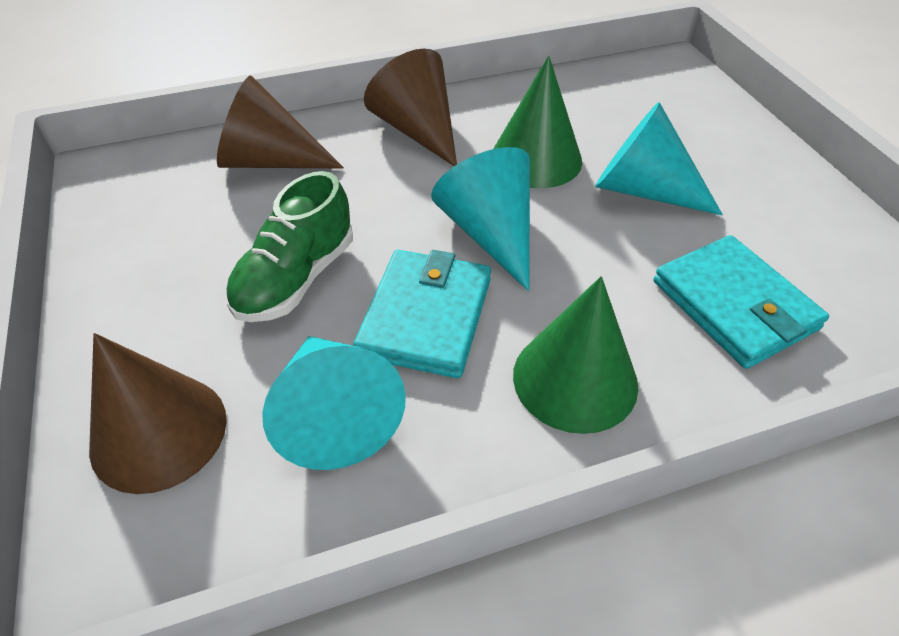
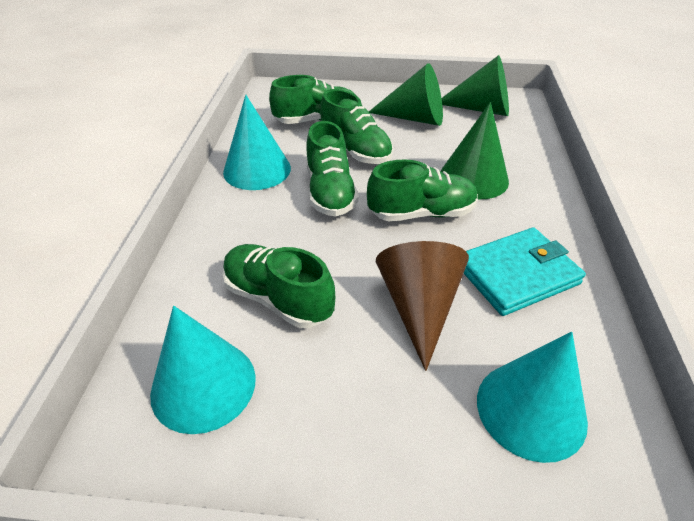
brown cone: [89,333,227,494] [217,75,344,168] [364,48,457,166] = 3 -> [376,241,469,371] = 1
green cone: [493,56,582,188] [513,276,638,434] = 2 -> [369,63,443,126] [441,102,509,199] [442,55,509,116] = 3
green shoe: [226,171,353,322] = 1 -> [222,244,335,328] [269,75,354,124] [306,121,358,217] [320,89,393,164] [367,160,478,221] = 5
turquoise wallet: [353,250,491,378] [654,235,829,369] = 2 -> [464,227,586,316] = 1

